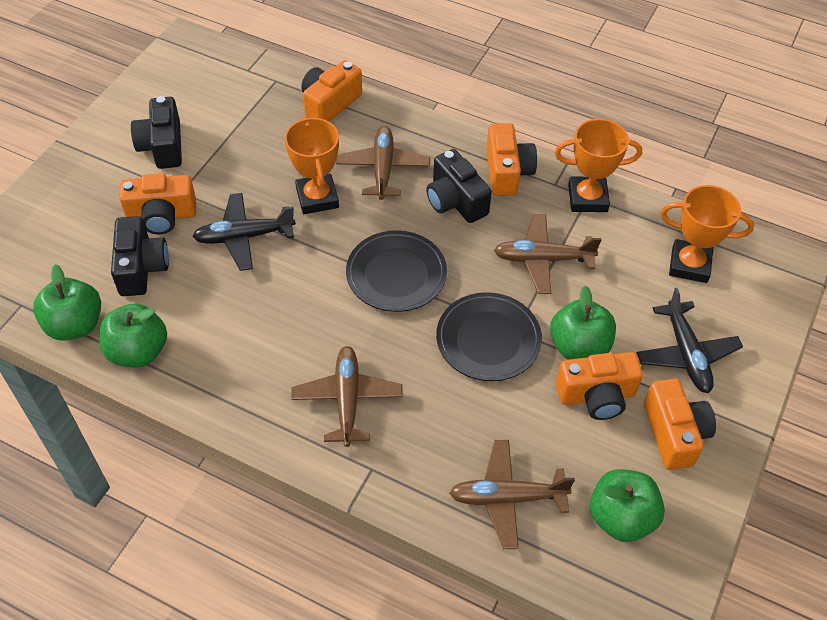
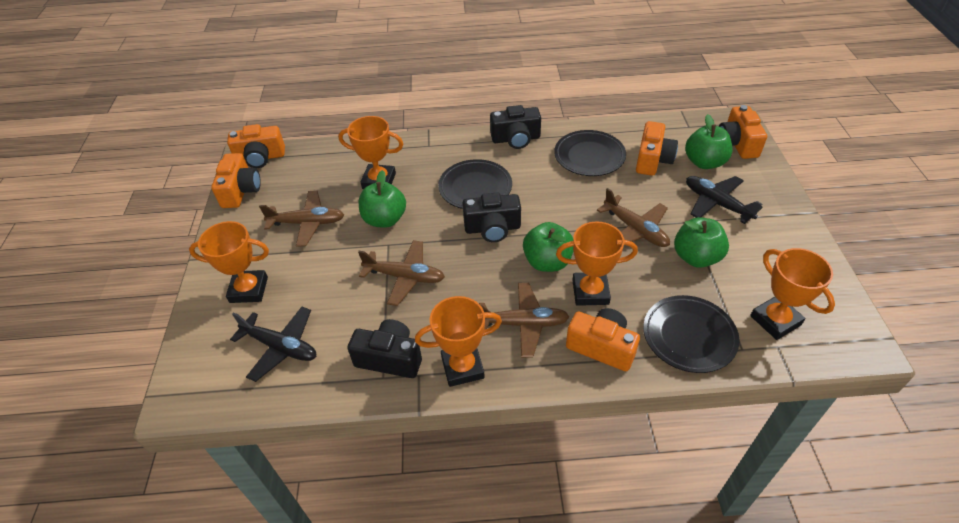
black plate: [346,230,447,312] [436,292,542,381] = 2 -> [438,159,512,209] [554,130,626,176] [643,295,739,373] = 3
orange trophy: [285,116,339,214] [555,119,642,212] [661,185,754,283] = 3 -> [189,221,269,303] [338,116,403,189] [415,296,502,387] [556,221,638,306] [750,248,835,340] = 5

